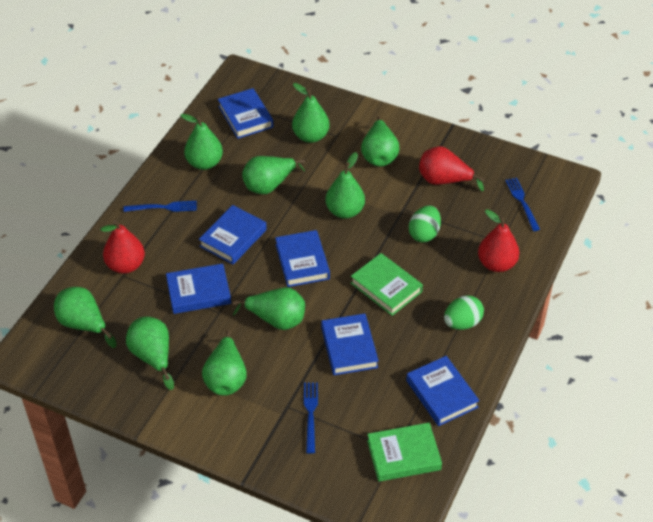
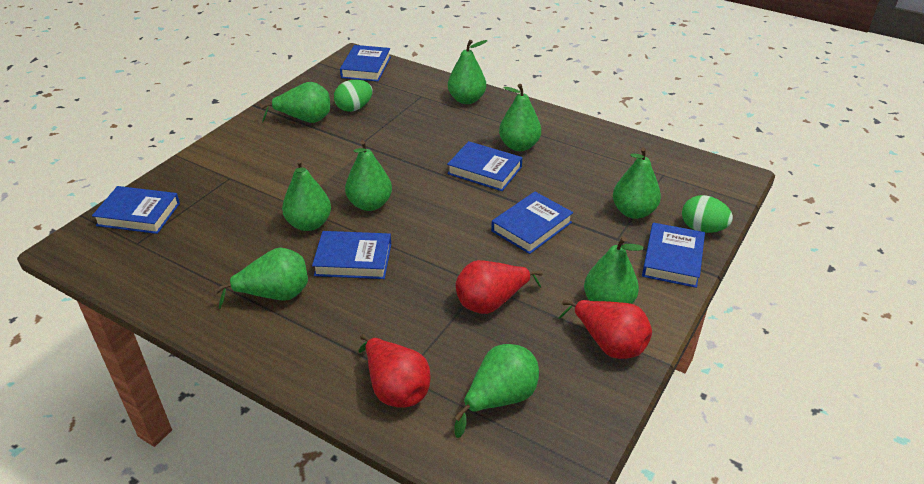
blue fork: [123,201,197,212] [304,382,318,454] [505,178,540,231] = 3 -> none = 0
green book: [351,253,423,316] [367,423,442,482] = 2 -> none = 0

